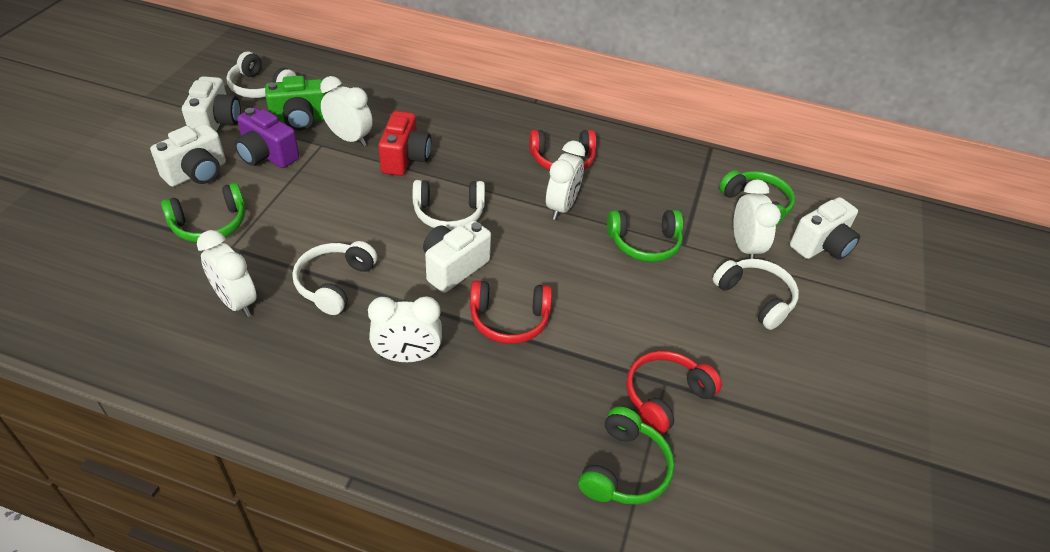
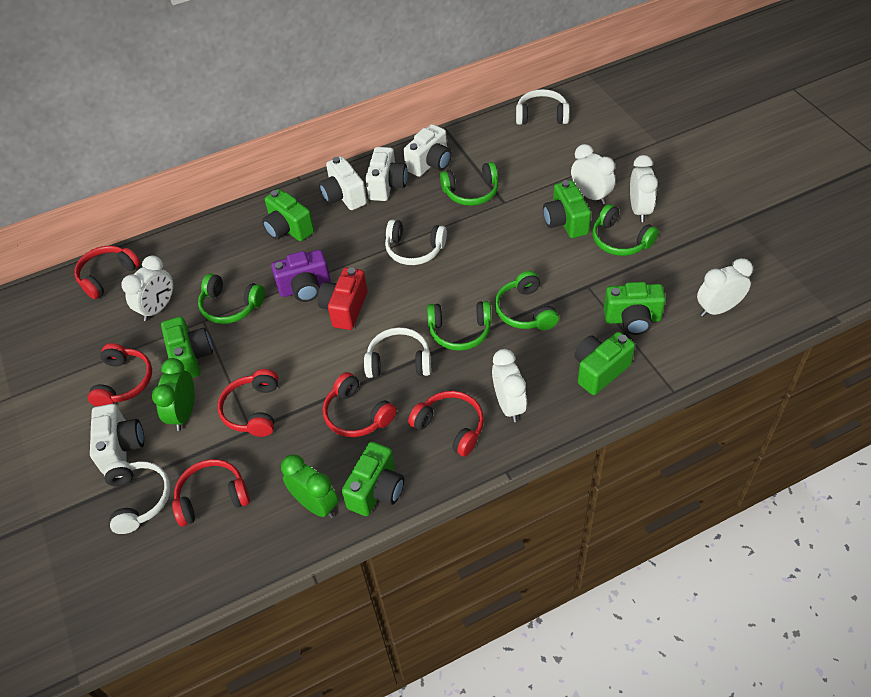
green camera: [265,76,326,130] = 1 -> [161,316,213,378] [262,189,314,241] [342,442,404,516] [543,180,591,238] [574,332,635,395] [604,282,666,335] = 6
green clock: none = 0 -> [152,358,195,431] [281,454,339,518] = 2
green headphones: [161,183,245,242] [578,407,675,505] [607,210,683,262] [719,170,795,226] = 4 -> [198,273,265,324] [427,301,491,351] [440,162,499,206] [495,271,559,330] [592,204,659,256] = 5
red headphones: [470,280,552,344] [529,130,597,171] [626,351,722,435] = 3 -> [74,246,141,299] [88,343,152,407] [172,459,250,527] [217,369,278,437] [323,372,397,437] [408,391,484,457] = 6

